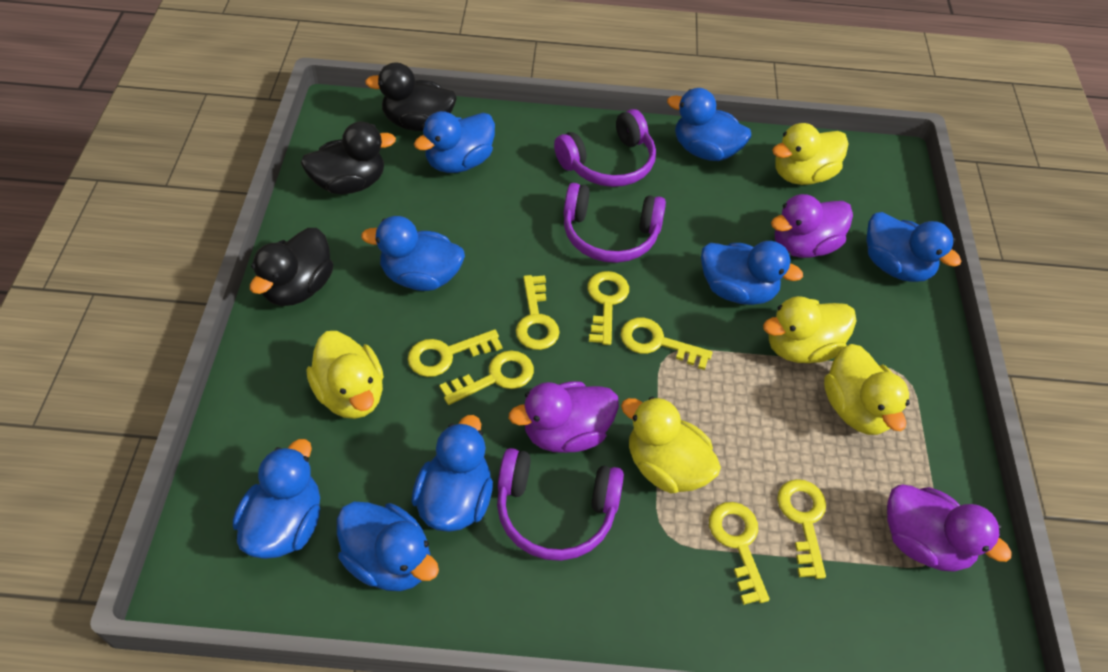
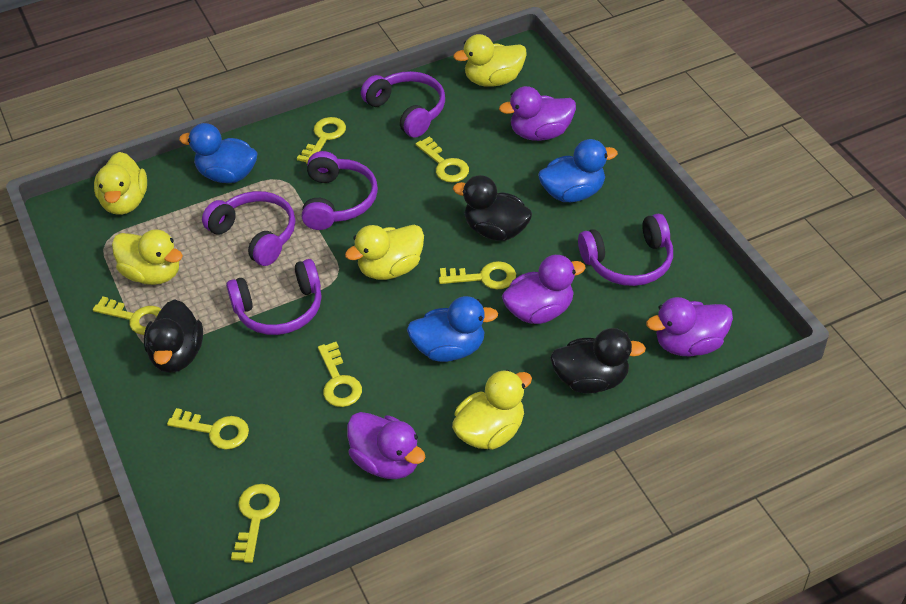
blue duck: [233,439,320,559] [337,502,439,591] [361,216,465,291] [412,415,493,532] [414,111,495,173] [667,88,751,161] [701,241,803,305] [866,212,961,282] = 8 -> [179,123,258,183] [407,296,498,362] [538,139,618,202] = 3
purple duck: [509,381,619,453] [771,194,853,258] [887,485,1012,572] = 3 -> [347,412,425,479] [499,86,576,141] [502,255,586,324] [646,297,733,356] = 4
purple headphones: [497,448,624,561] [554,109,656,187] [564,183,666,263] = 3 -> [202,191,295,266] [226,259,322,335] [302,151,378,230] [361,71,445,138] [578,214,673,286] = 5

